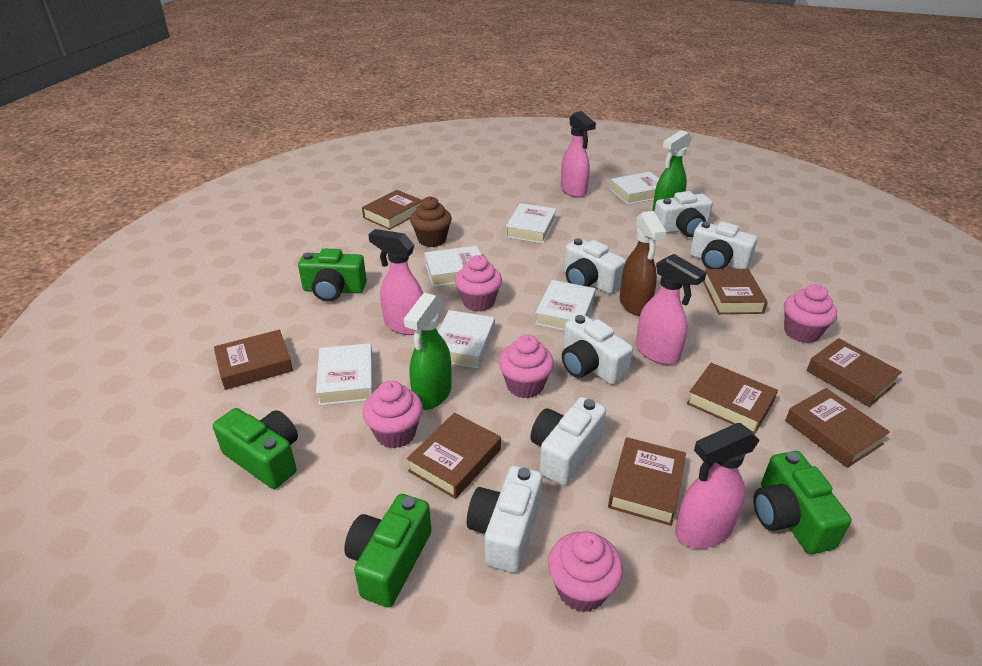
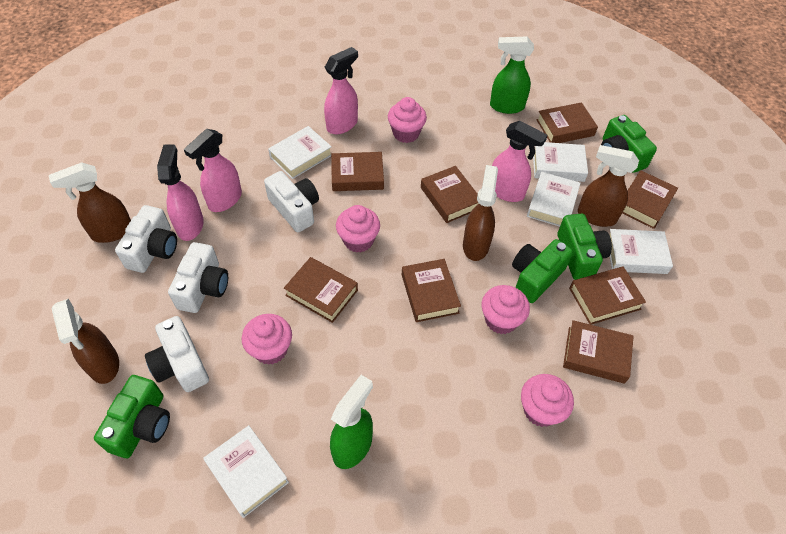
brown cupcake: [410,196,452,247] = 1 -> none = 0
brown spray bottle: [620,211,666,316] = 1 -> [49,162,131,243] [52,299,119,384] [463,165,498,261] [578,145,639,227] = 4
white book: [316,343,373,406] [424,246,482,287] [438,310,495,369] [506,203,556,244] [535,280,596,331] [610,172,659,205] = 6 -> [203,425,289,518] [268,126,332,179] [527,172,581,227] [533,142,588,182] [610,229,673,274] = 5
white camera: [467,466,542,573] [530,397,606,486] [562,314,633,385] [564,238,626,294] [654,191,713,237] [690,222,757,269] = 6 -> [115,205,177,273] [145,316,209,392] [168,242,228,313] [264,171,319,232] = 4

